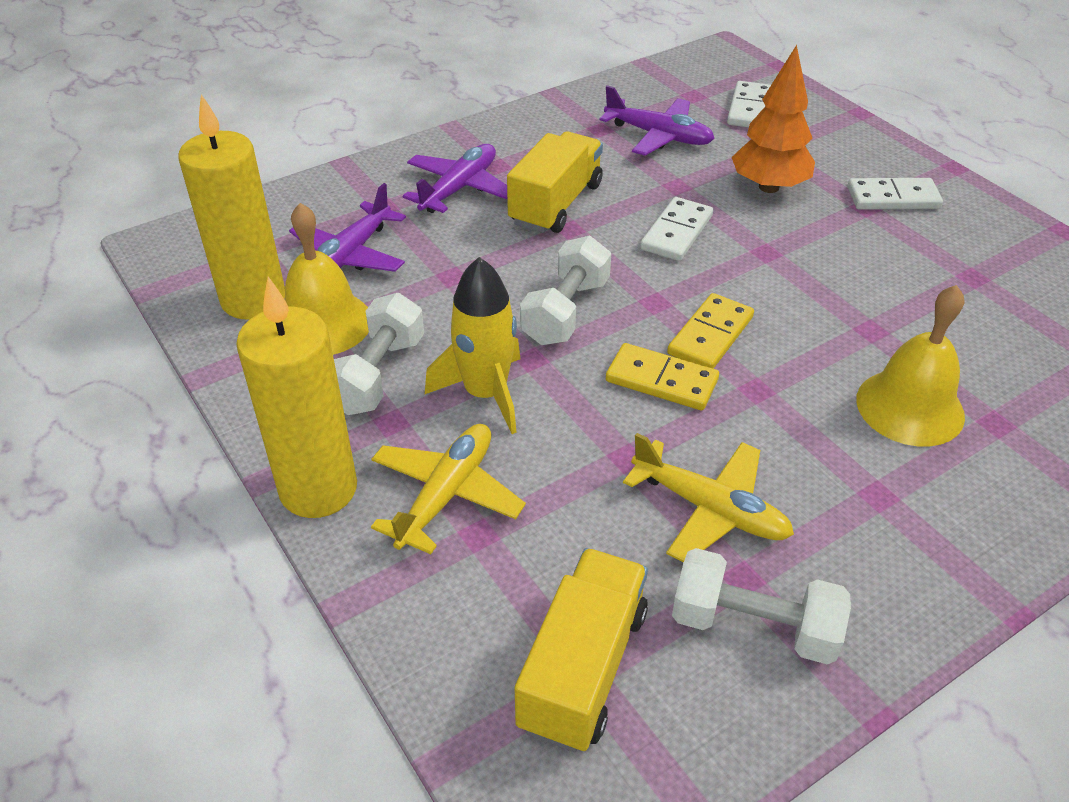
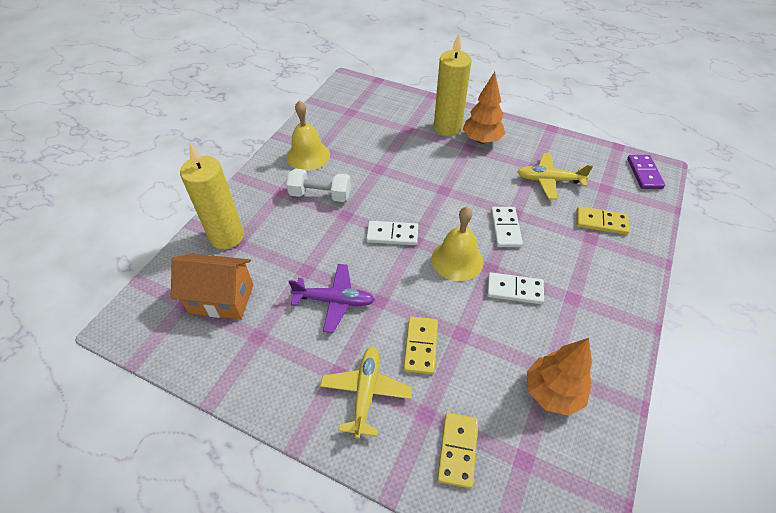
orange house: none = 0 -> [171,254,253,319] = 1
orange tree: [731,45,815,193] = 1 -> [463,72,505,144] [527,338,592,416] = 2
purple domino: none = 0 -> [627,155,665,189] = 1
purple plane: [289,183,406,272] [403,144,507,213] [599,85,715,156] = 3 -> [289,264,375,333] = 1
white dumbbell: [334,293,424,415] [520,236,611,345] [672,548,851,664] = 3 -> [286,168,351,202] = 1
yellow domino: [606,343,719,410] [667,293,754,369] = 2 -> [404,316,438,375] [437,413,478,489] [577,206,629,235] = 3
yellow rocket: [425,257,520,434] = 1 -> none = 0
yellow truck: [507,132,603,233] [515,548,648,752] = 2 -> none = 0

